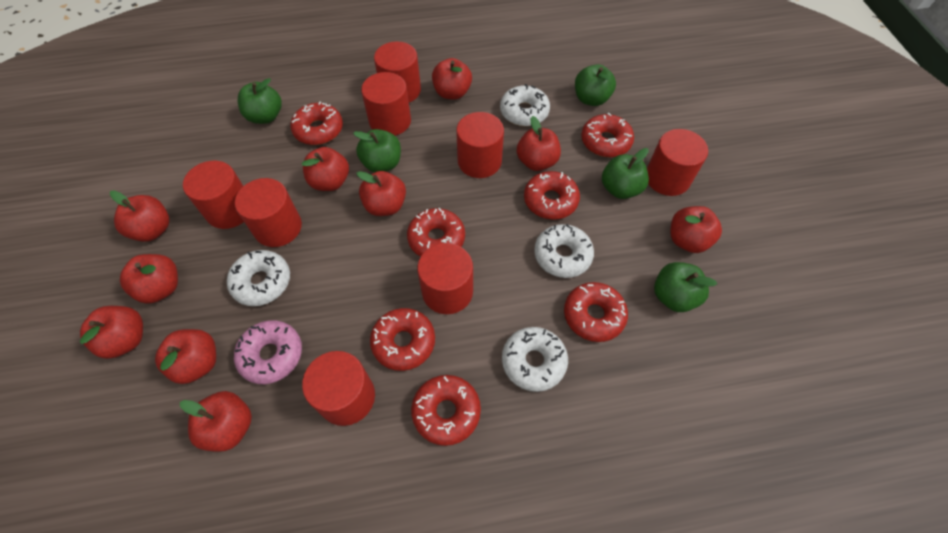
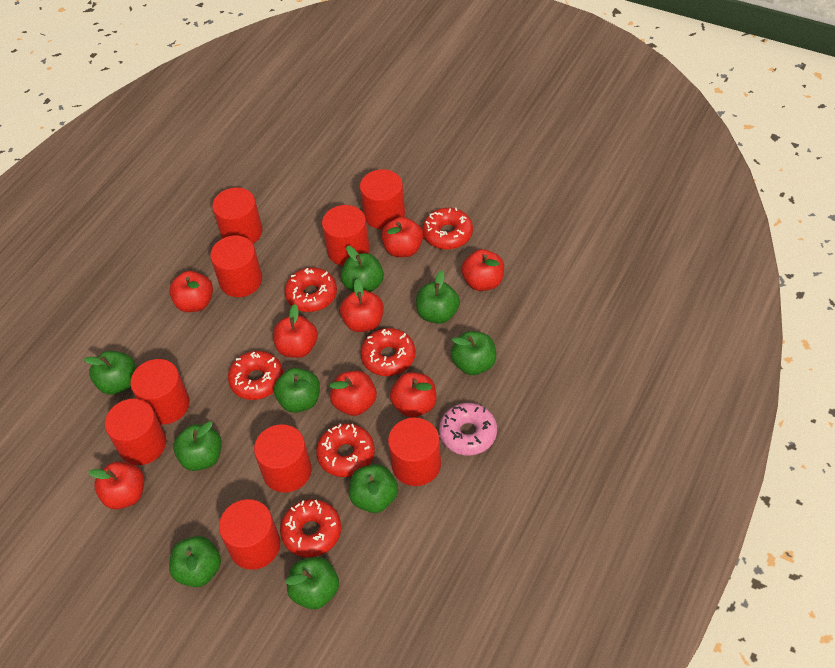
green apple: [238,78,282,124] [353,129,401,173] [575,64,616,106] [602,148,649,199] [654,262,717,312] = 5 -> [84,351,136,394] [169,536,221,587] [173,421,222,471] [274,368,320,413] [286,557,339,609] [341,246,384,292] [349,464,398,513] [416,270,460,324] [451,331,496,375] = 9
red apple: [80,306,143,359] [110,190,169,242] [120,254,178,304] [155,329,216,384] [180,391,252,452] [302,147,349,191] [356,171,406,216] [432,58,472,100] [517,116,561,171] [670,206,722,253] = 10 -> [89,461,144,509] [169,271,213,312] [273,304,318,358] [329,371,377,416] [340,279,384,332] [381,217,423,257] [390,372,436,418] [461,249,504,291] = 8
red cylinder: [183,161,244,229] [235,178,302,247] [302,351,375,426] [361,72,411,136] [374,41,421,102] [417,243,473,314] [456,112,504,178] [647,129,708,196] = 8 -> [105,399,166,465] [130,359,190,424] [210,236,262,297] [212,188,263,243] [219,499,280,570] [254,424,312,493] [322,205,370,266] [360,169,405,229] [388,418,441,486] = 9
red donut: [291,101,343,145] [370,308,435,371] [407,208,465,257] [411,375,481,446] [524,171,580,220] [564,282,628,342] [581,113,634,157] = 7 -> [228,351,283,400] [280,499,341,557] [285,267,337,312] [316,423,375,477] [361,328,416,376] [422,208,473,250] = 6
white donut: [227,250,290,306] [500,84,550,126] [502,327,568,392] [534,224,594,278] = 4 -> none = 0

